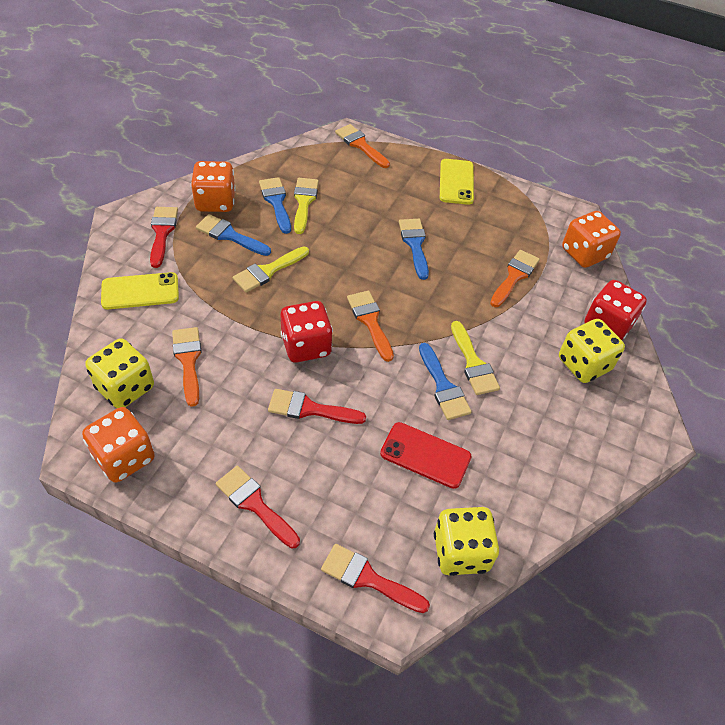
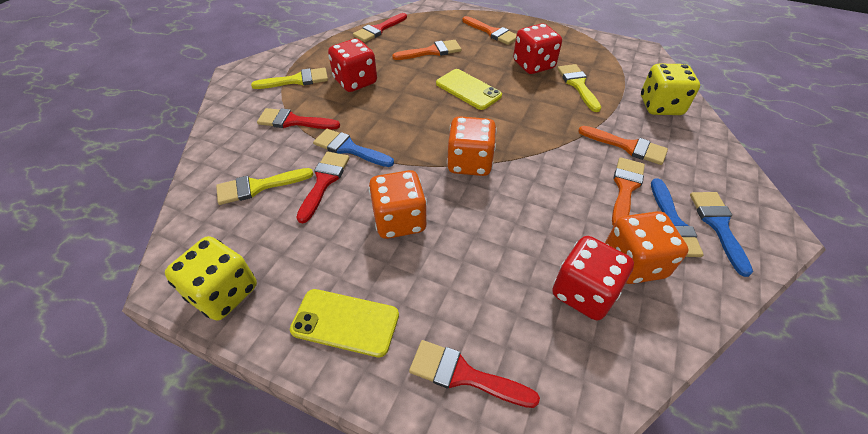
blue brush: [196,214,271,256] [259,177,291,234] [399,219,429,280] [419,343,472,420] = 4 -> [313,129,394,167] [651,179,704,257] [690,192,753,277] = 3
red dice: [280,301,333,362] [584,280,647,340] = 2 -> [328,38,377,92] [513,24,562,74] [552,236,634,320] = 3
red phone: [380,422,472,489] = 1 -> none = 0
yellow dice: [85,338,154,408] [434,507,499,576] [559,319,625,383] = 3 -> [165,236,257,321] [641,64,700,115] = 2

